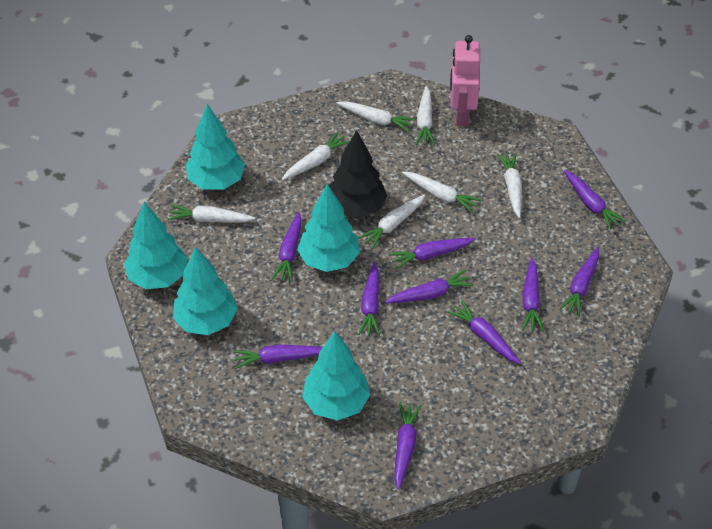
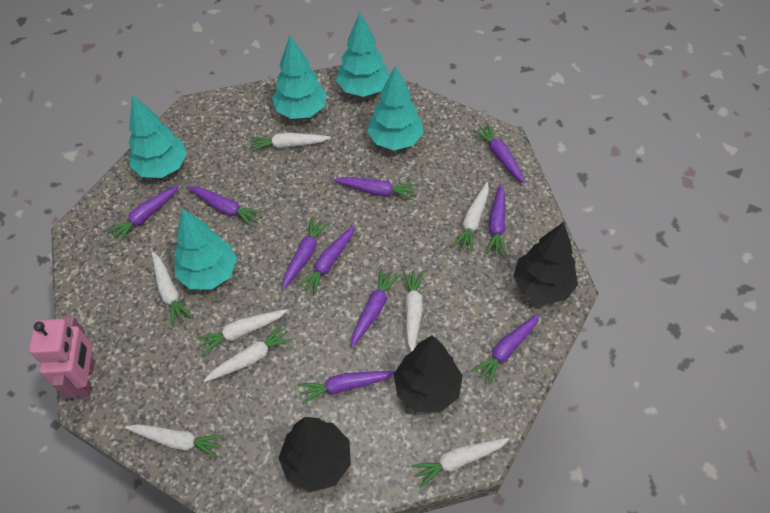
black tree: [329,130,387,218] = 1 -> [279,417,351,492] [394,335,463,412] [513,222,578,304] = 3
white carrot: [168,204,256,223] [282,132,350,180] [336,101,415,132] [358,195,425,249] [402,172,481,213] [416,86,435,145] [497,153,522,218] = 7 -> [125,424,224,458] [152,252,193,326] [196,309,288,355] [204,324,293,382] [250,133,331,151] [403,270,424,352] [411,438,509,488] [453,182,489,252] = 8

